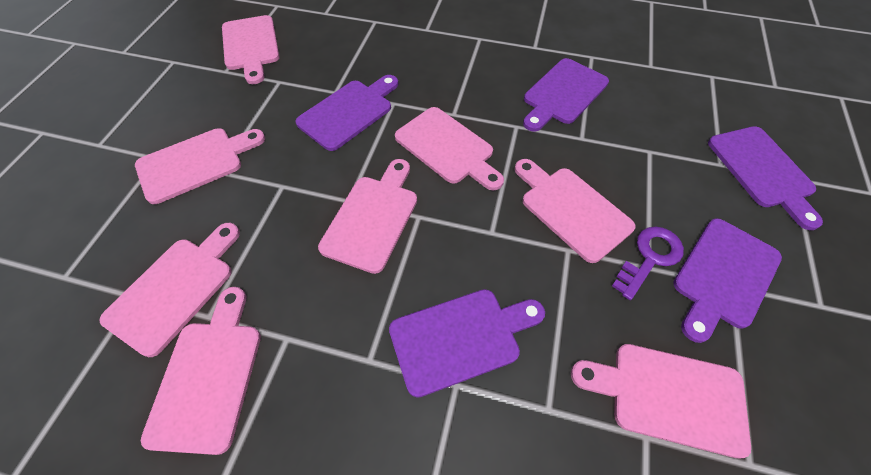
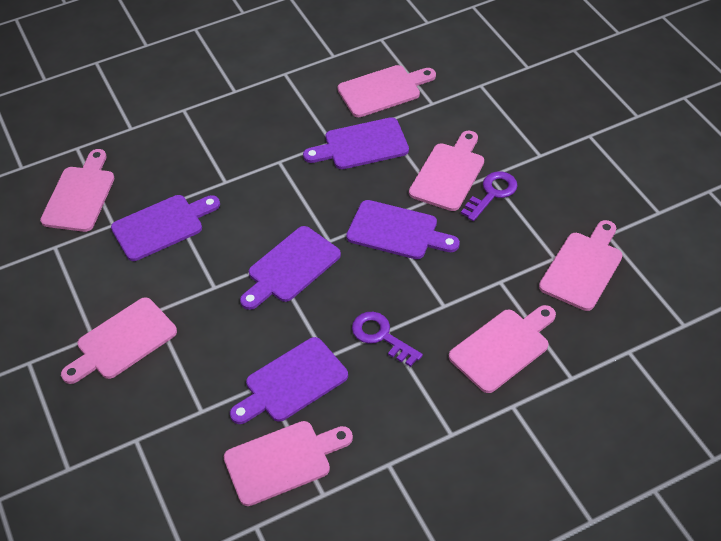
pink cutting board: [99,223,240,357] [135,128,265,204] [141,287,261,455] [222,15,280,84] [318,159,417,274] [395,107,504,191] [514,159,636,263] [571,344,751,458] = 8 -> [40,149,114,232] [61,297,177,384] [223,421,353,506] [337,65,436,117] [409,131,484,211] [449,305,556,393] [539,220,623,311] = 7
purple key: [612,227,684,300] = 1 -> [352,312,423,367] [461,171,518,221] = 2

